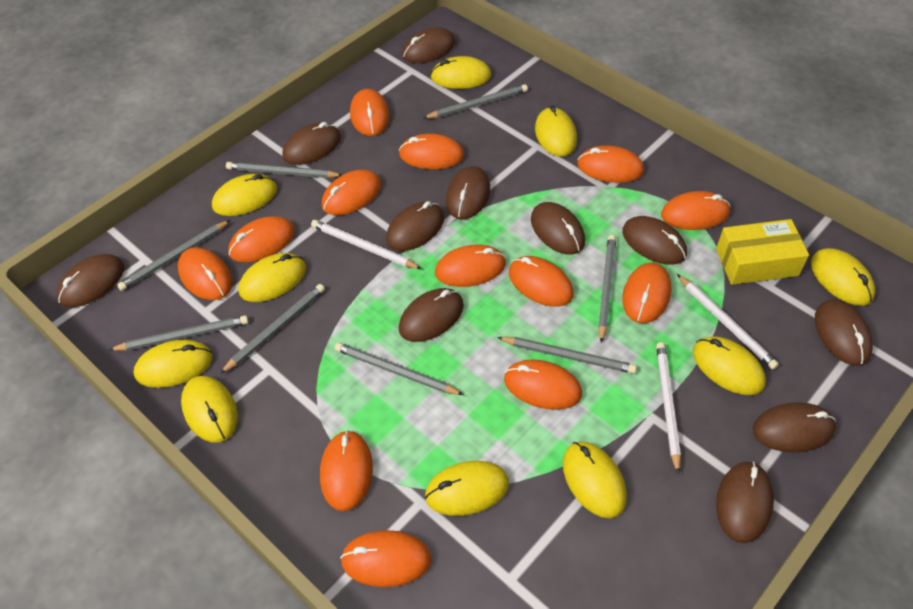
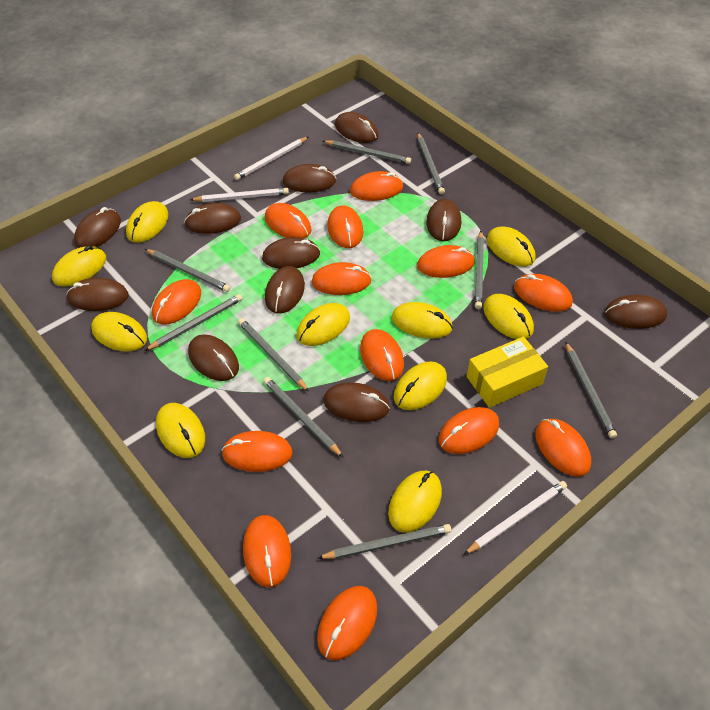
grey pencil: [109,315,249,351] [117,220,231,291] [220,284,325,374] [226,162,342,178] [335,342,464,395] [423,84,528,119] [497,337,637,374] [598,235,616,343] = 8 -> [144,294,243,351] [145,249,231,292] [238,318,309,392] [264,377,343,457] [318,524,451,559] [323,140,411,164] [417,133,445,194] [475,231,484,309] [565,341,617,439] = 9

